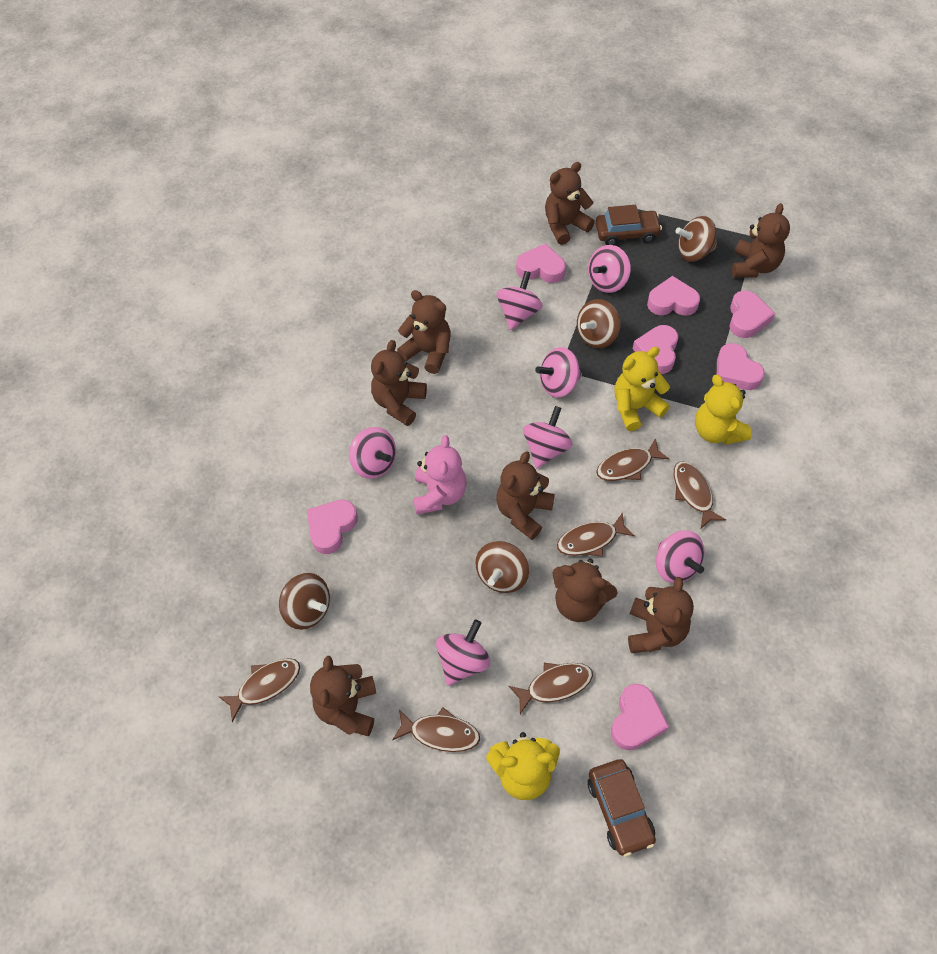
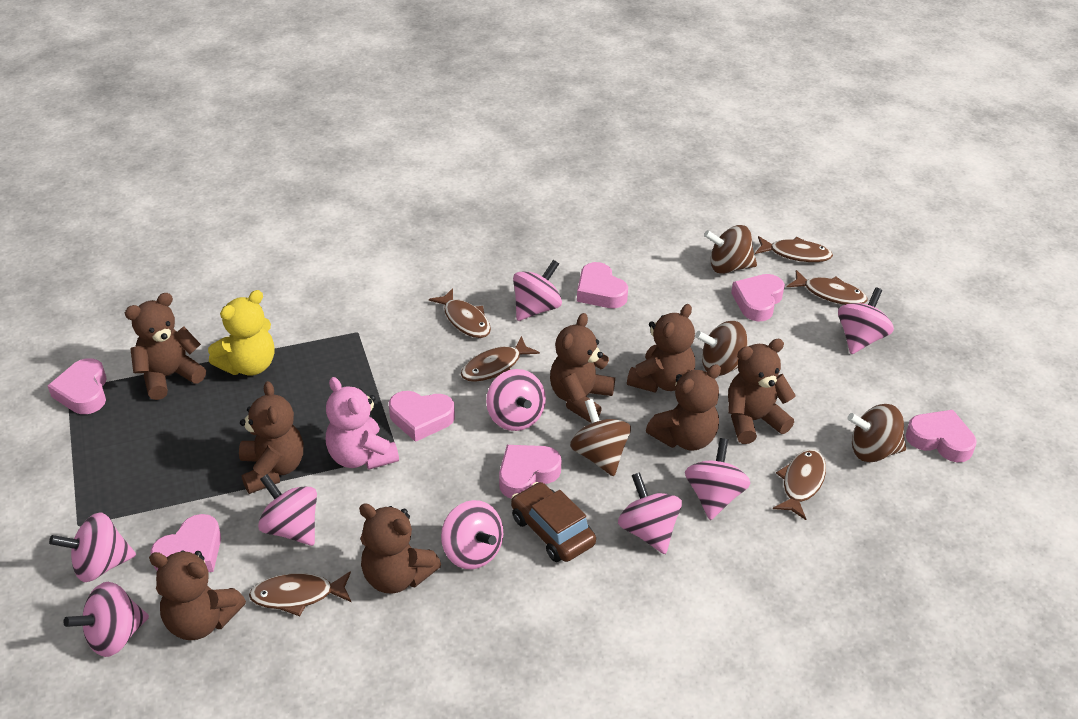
brown car: [588,759,656,857] [595,205,662,245] = 2 -> [511,482,596,562] = 1
pink spinning top: [349,427,396,479] [436,620,490,686] [497,271,543,330] [523,406,573,469] [535,347,582,398] [588,245,631,293] [656,530,705,583] = 7 -> [49,512,136,582] [64,582,149,657] [258,474,317,546] [441,500,503,569] [486,369,546,431] [513,260,562,321] [618,472,682,554] [685,438,751,520] [838,287,894,354] = 9
yellow teddy bear: [486,732,560,800] [614,347,670,431] [695,374,752,445] = 3 -> [208,290,274,376] = 1

